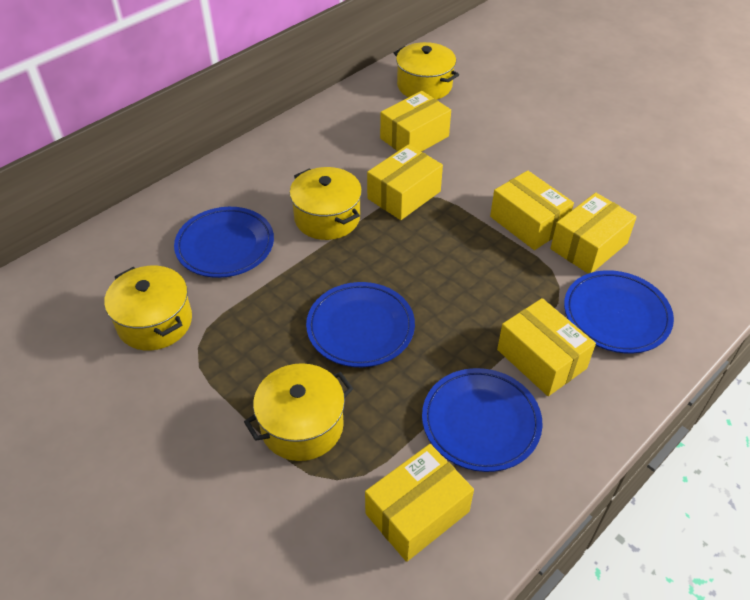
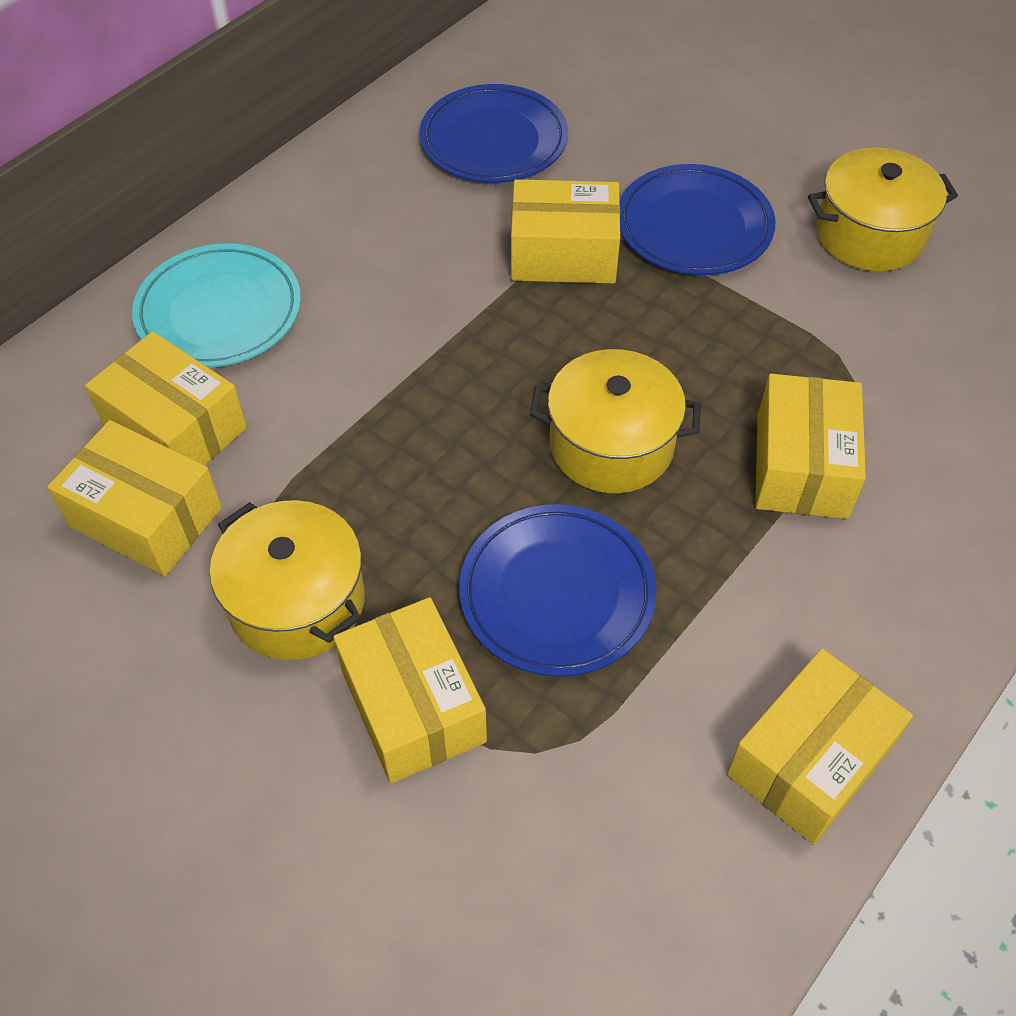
blue plate: [174,207,274,278] [306,282,415,367] [422,368,543,472] [564,270,674,354] = 4 -> [420,84,568,183] [459,504,657,677] [620,164,775,275] = 3
turquoise plate: none = 0 -> [132,243,301,368] = 1
yellow pot: [104,266,192,350] [244,363,353,461] [290,167,362,240] [394,42,459,99] = 4 -> [210,500,365,660] [530,349,701,493] [808,148,958,272] = 3

